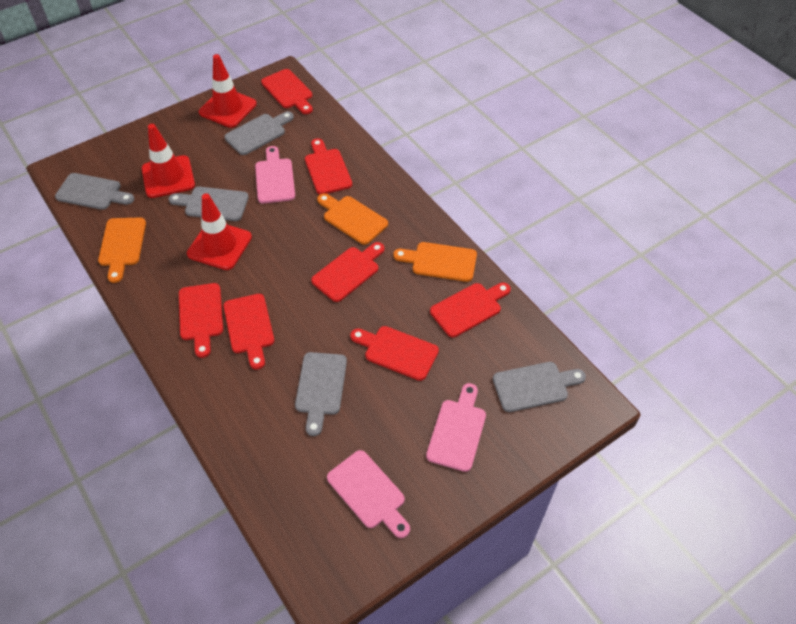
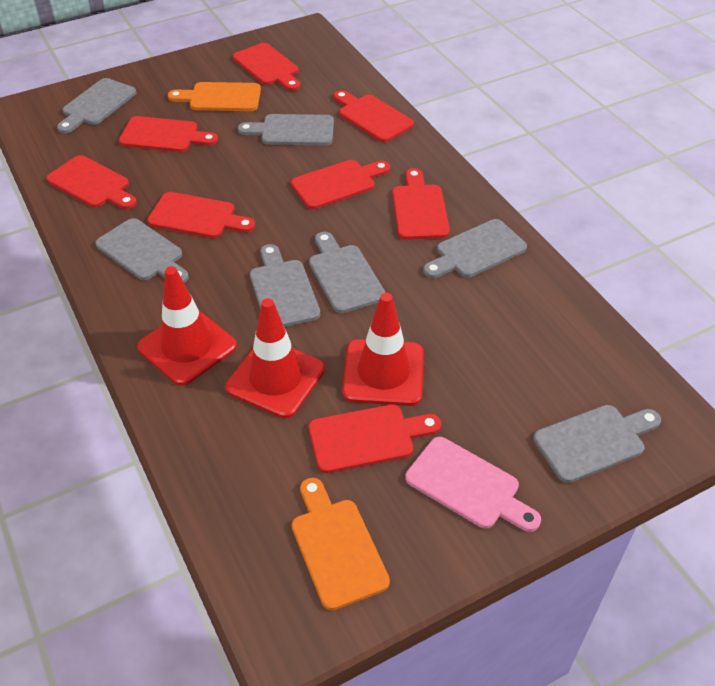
grey cutting board: [55,173,134,210] [169,187,249,221] [224,111,294,155] [295,352,347,436] [493,362,586,412] = 5 -> [57,78,136,133] [95,218,189,283] [238,114,334,145] [250,244,320,327] [309,232,386,313] [423,219,527,278] [533,405,661,483] = 7
orange cutting board: [98,217,146,283] [317,193,388,245] [393,242,477,282] = 3 -> [168,82,261,111] [292,478,390,611] = 2
pink cutting board: [255,146,295,203] [327,450,410,538] [426,383,486,472] = 3 -> [405,437,541,532] = 1
red cutting board: [179,283,223,358] [223,294,274,370] [261,69,313,114] [305,138,352,194] [311,242,385,302] [350,326,439,381] [430,282,511,338] = 7 -> [46,155,137,209] [119,116,218,152] [147,192,255,238] [233,43,300,91] [291,160,390,209] [308,404,441,473] [334,90,414,142] [392,168,450,240] = 8

